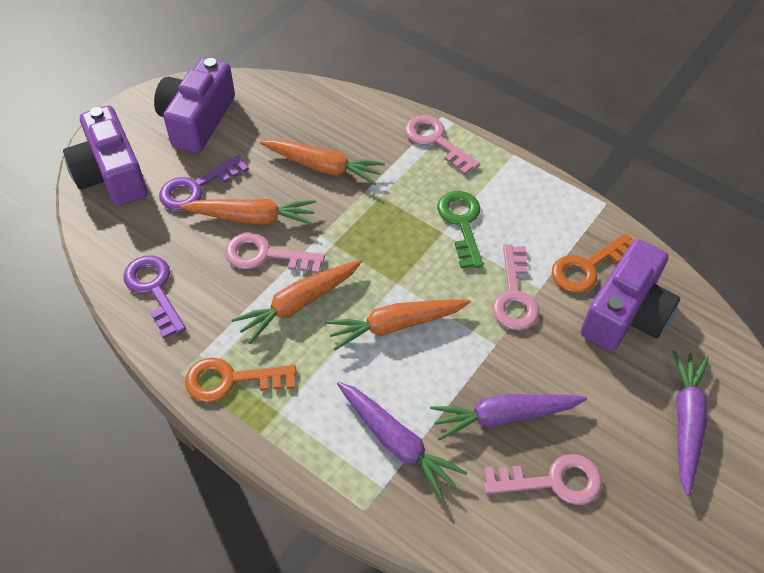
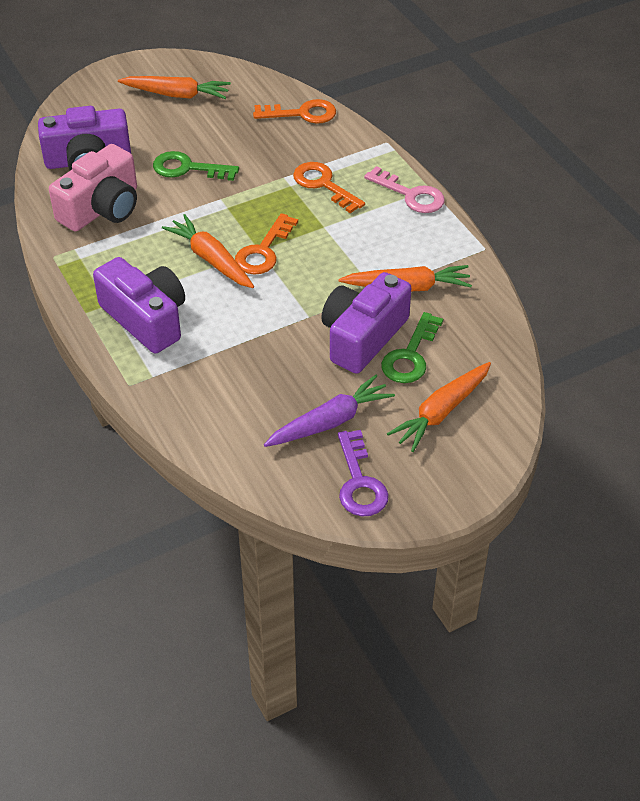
green key: [437,191,483,268] = 1 -> [153,151,239,181] [381,312,443,383] = 2
orange key: [185,358,297,402] [552,233,633,293] = 2 -> [235,213,298,275] [253,99,336,124] [293,162,365,213] = 3
pink camera: none = 0 -> [49,144,137,231] = 1
pink key: [225,232,325,274] [405,115,480,175] [484,454,602,505] [492,245,539,330] = 4 -> [364,166,445,213] = 1
purple carrot: [337,382,467,500] [430,394,587,440] [672,350,709,496] = 3 -> [264,375,395,447] = 1
purple key: [123,255,186,338] [159,155,249,211] = 2 -> [338,430,389,516] = 1

